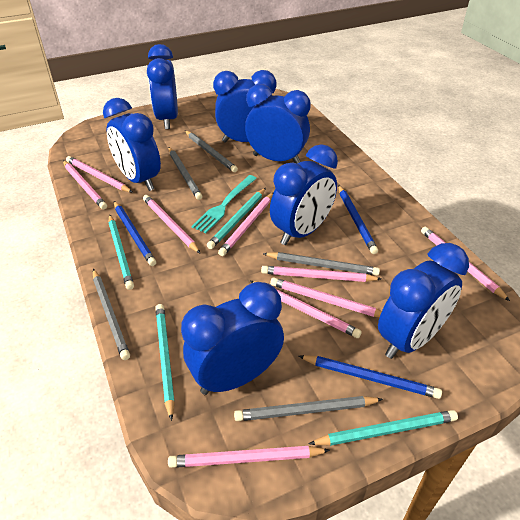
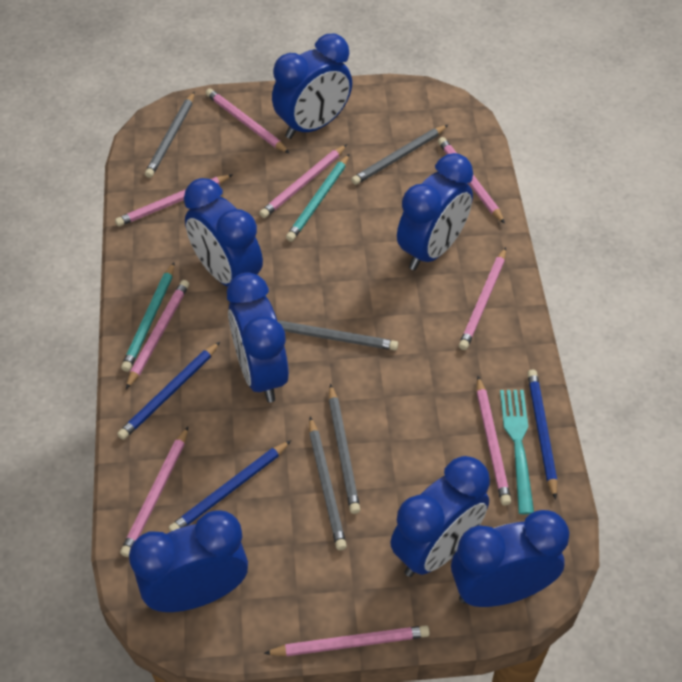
turquoise pencil: [108,214,134,290] [155,304,175,421] [207,188,266,249] [308,410,458,446] = 4 -> [121,262,175,372] [286,154,349,242] = 2

